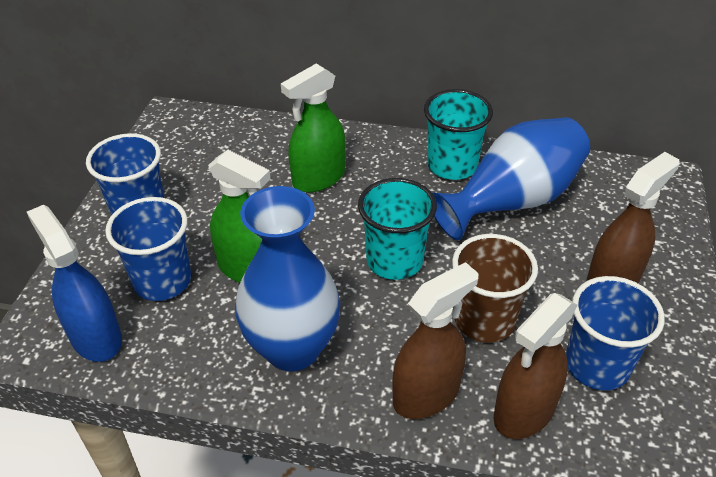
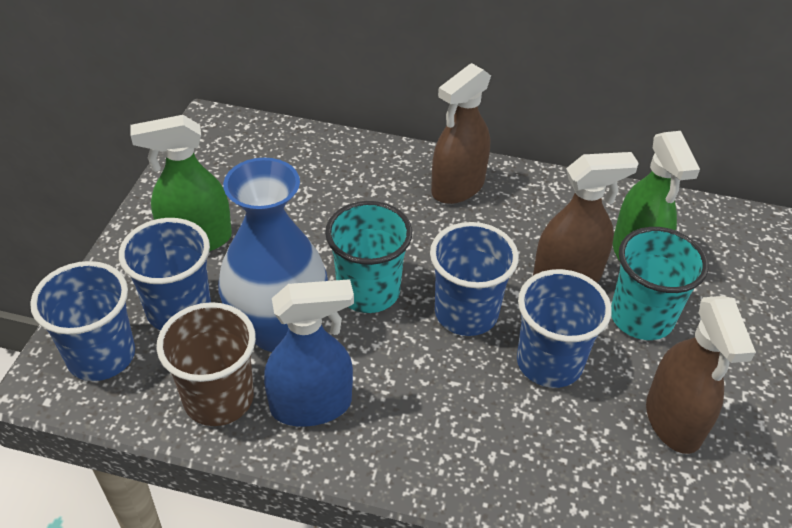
blue cup: [86,133,165,216] [105,197,191,301] [566,276,665,390] = 3 -> [30,261,135,381] [119,218,211,330] [430,222,519,336] [517,269,612,388] = 4
blue vase: [235,186,341,371] [432,117,590,240] = 2 -> [218,158,328,352] = 1

